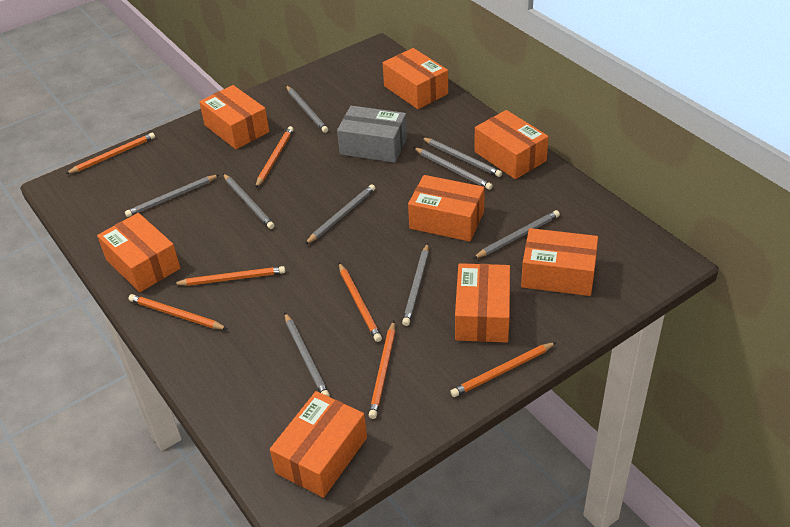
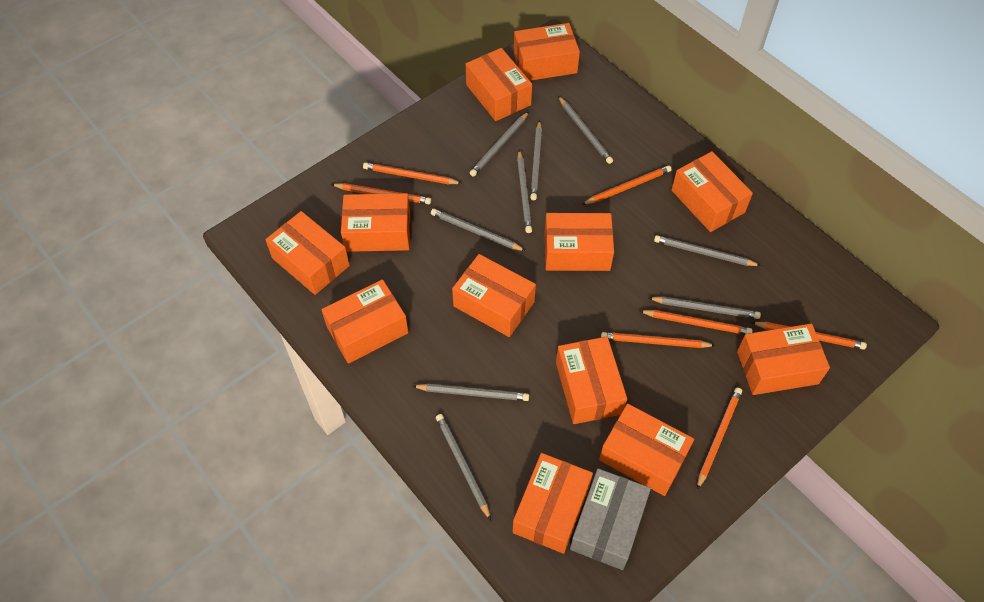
orange box: [97,213,180,292] [199,85,269,149] [270,391,367,498] [383,48,448,109] [408,175,485,242] [455,263,510,343] [474,110,549,179] [521,228,598,296] = 8 -> [265,211,350,295] [321,279,409,364] [341,193,410,252] [452,254,536,337] [466,48,532,121] [513,453,593,554] [514,23,580,81] [544,213,614,271] [556,336,627,424] [599,404,694,496] [671,151,753,232] [737,324,830,395] = 12

